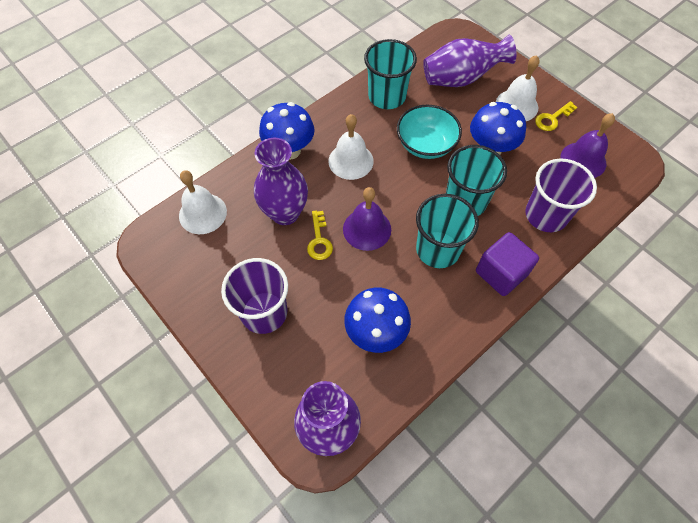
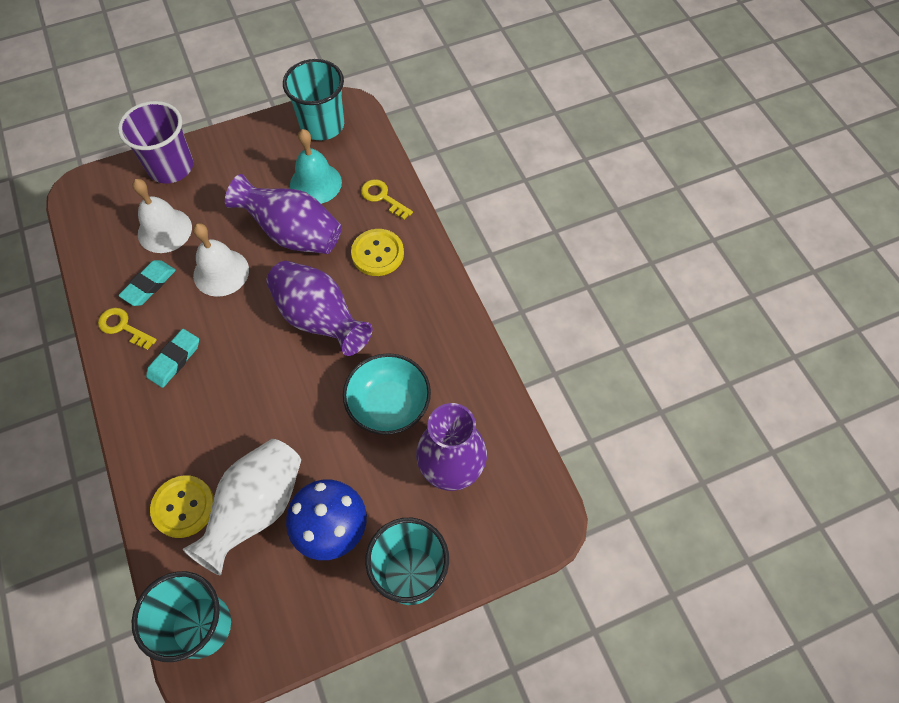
blue mushroom: [259,102,315,160] [344,288,411,353] [470,102,526,155] = 3 -> [286,480,367,560] = 1
purple bell: [343,187,391,251] [561,113,615,178] = 2 -> none = 0
purple cube: [476,232,539,296] = 1 -> none = 0
purple cup: [221,258,288,334] [525,158,597,232] = 2 -> [118,101,193,184] = 1
turquoise bell: none = 0 -> [290,129,342,204] = 1
turquoise eraser: none = 0 -> [118,260,176,306] [146,329,199,388] = 2
white bell: [179,170,227,234] [328,114,374,180] [496,55,540,121] = 3 -> [132,179,192,253] [193,223,249,297] = 2
white vase: none = 0 -> [183,439,301,575] = 1
yellow button: none = 0 -> [150,475,214,538] [351,229,404,276] = 2

